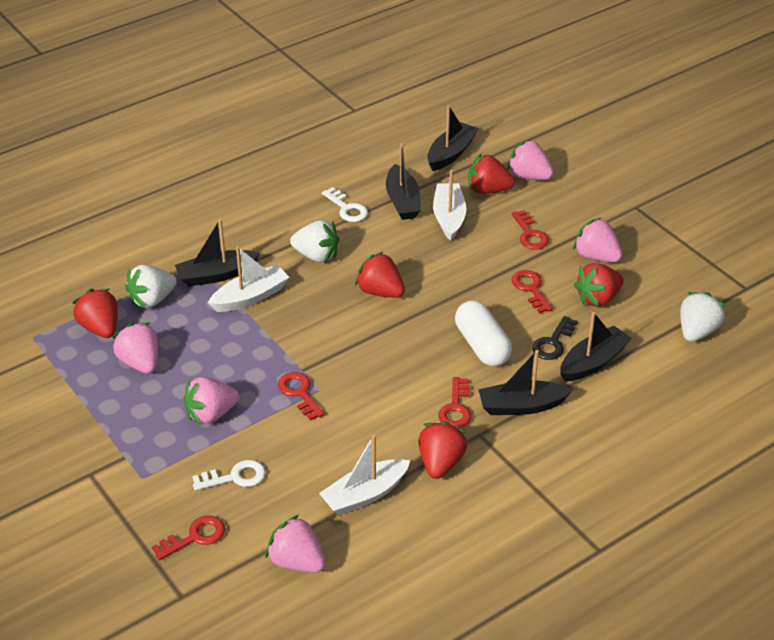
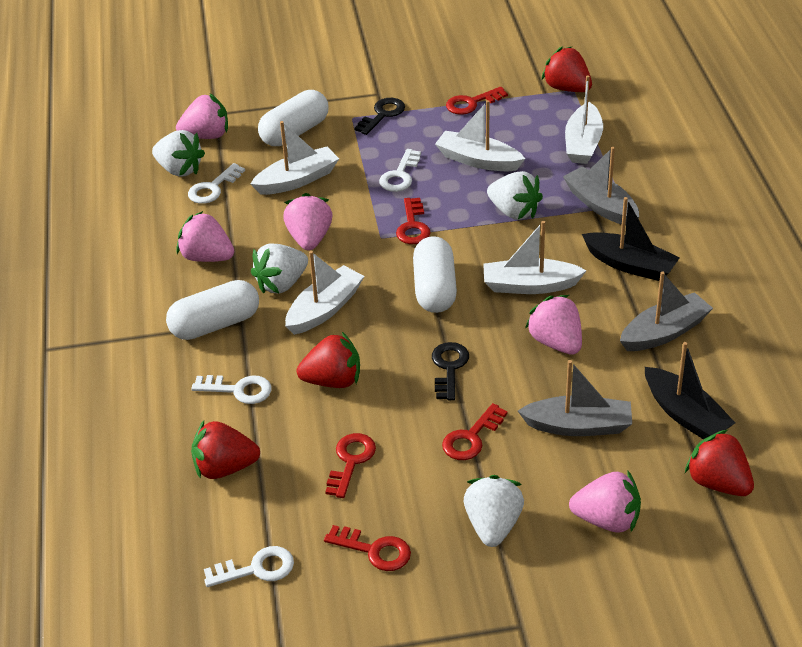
black boat: [175,219,260,287] [386,143,421,220] [427,105,478,171] [478,350,573,415] [560,312,632,382] = 5 -> [582,197,680,281] [645,342,735,440] = 2
black key: [532,316,577,360] = 1 -> [354,98,405,135] [432,342,469,400] = 2
grey boat: none = 0 -> [518,360,632,436] [563,147,639,226] [620,271,713,351] = 3
red strawberry: [72,289,118,338] [355,252,405,298] [419,421,467,479] [468,153,515,194] [574,263,624,307] = 5 -> [191,421,260,479] [297,332,360,388] [542,47,592,92] [685,430,754,496] = 4
white boat: [208,246,289,312] [319,435,411,515] [433,170,466,241] = 3 -> [251,121,339,195] [285,251,364,335] [435,100,525,171] [483,221,587,294] [565,75,603,164] = 5
white capsule: [455,300,512,366] = 1 -> [166,280,259,340] [258,90,329,146] [413,236,457,313] = 3
white key: [192,460,265,490] [322,187,368,222] = 2 -> [188,163,245,204] [191,375,272,404] [204,546,294,587] [379,149,421,192] = 4
white strawberry: [125,265,177,308] [290,220,339,262] [680,292,726,342] = 3 -> [152,130,205,177] [251,244,308,294] [464,475,524,547] [487,171,543,220] = 4

